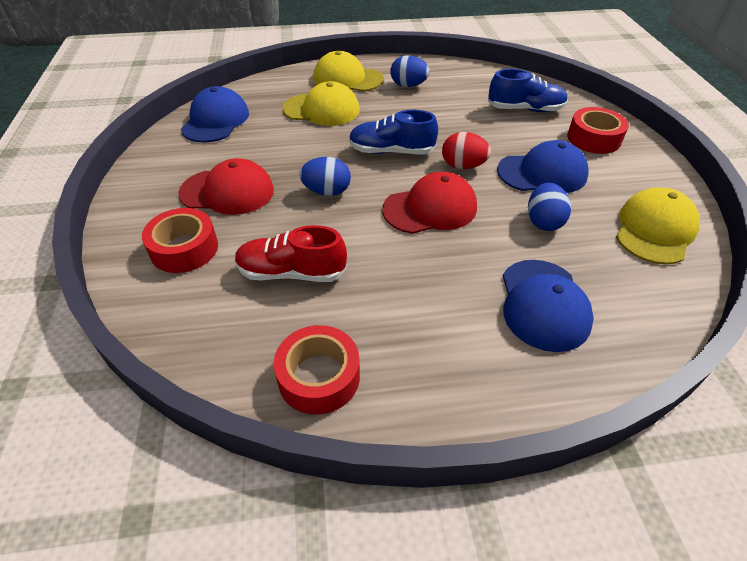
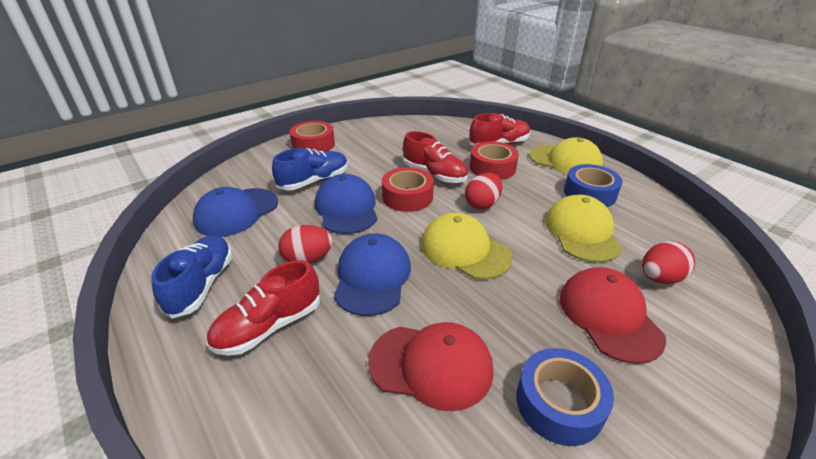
blue egg: [299,157,351,196] [390,55,430,87] [528,183,571,231] = 3 -> none = 0
blue tape: none = 0 -> [516,348,614,446] [564,164,622,207] = 2
red egg: [442,132,491,169] = 1 -> [278,225,333,264] [465,173,502,210] [642,241,695,284] = 3
red shoe: [235,225,347,282] = 1 -> [206,260,320,356] [403,131,468,183] [469,113,530,146] = 3

